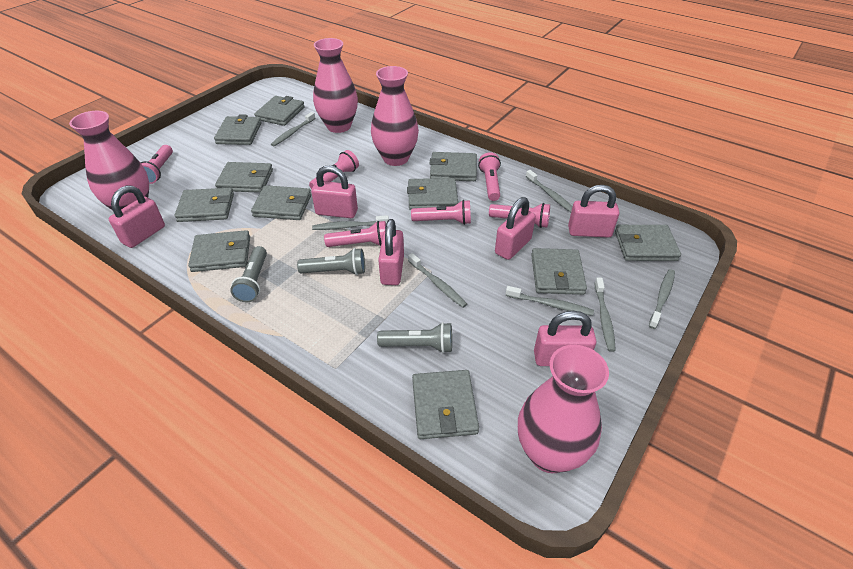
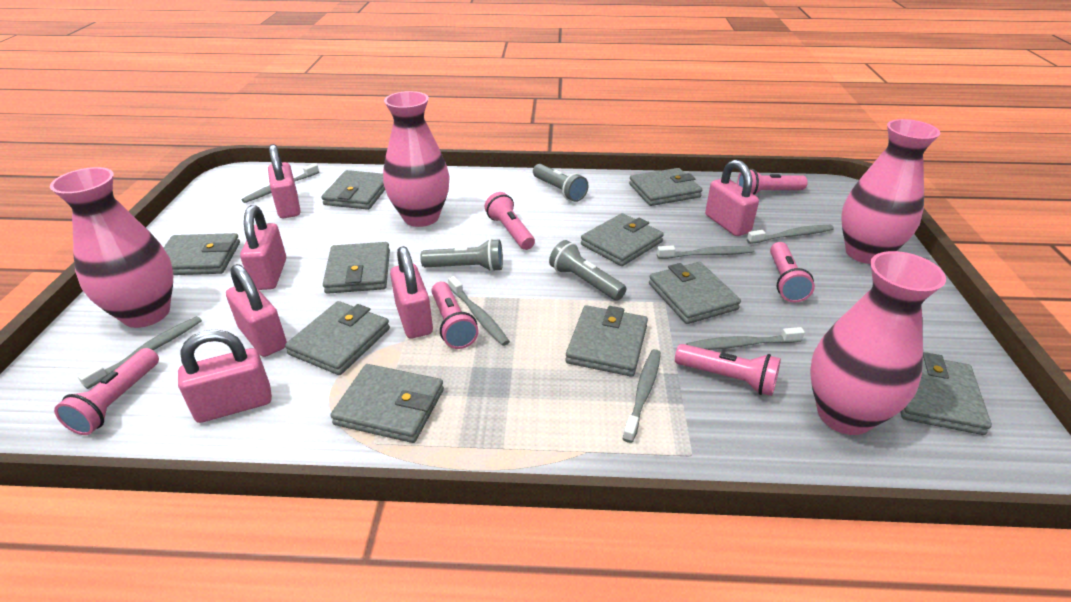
grey wallet: [174,188,234,222] [188,230,250,272] [214,115,261,145] [215,162,273,193] [251,185,311,220] [254,96,305,126] [407,178,458,210] [412,370,479,439] [429,152,477,181] [531,248,587,295] [615,225,681,261] = 11 -> [164,233,240,275] [285,301,390,375] [321,170,385,210] [323,242,390,294] [330,364,444,443] [565,305,648,377] [581,213,664,266] [629,168,702,206] [649,262,741,324] [900,352,992,435] = 10

